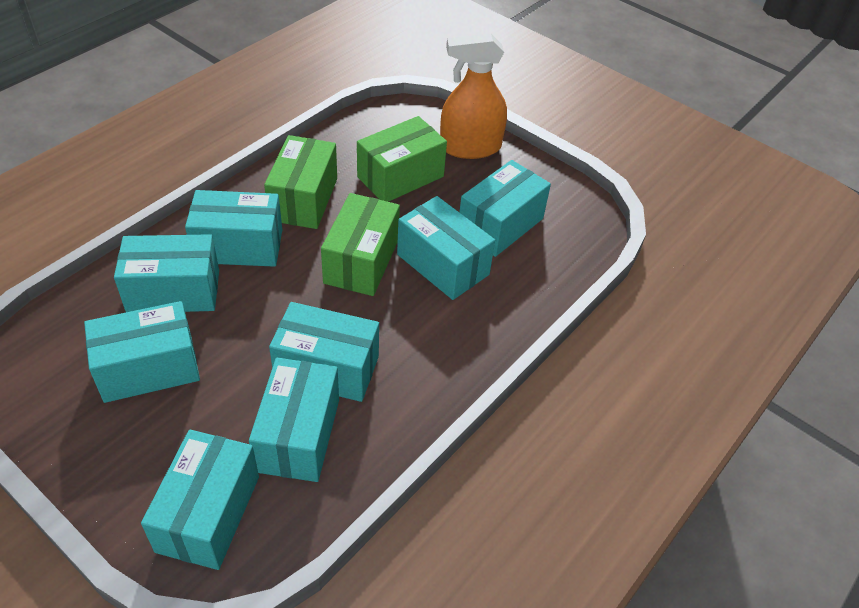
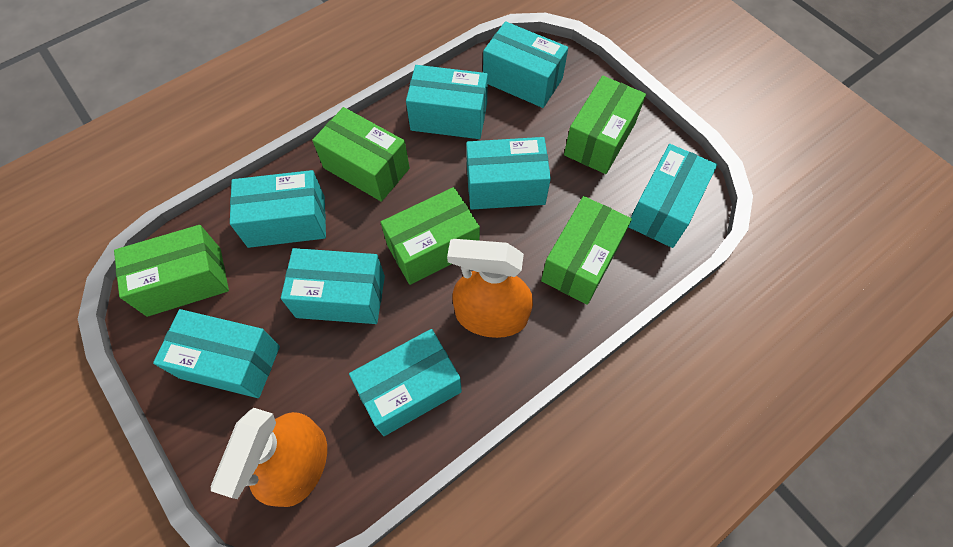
green box: [264,135,337,229] [321,193,400,296] [357,116,447,202] = 3 -> [114,225,229,317] [312,107,410,202] [381,187,480,285] [541,196,632,305] [564,76,646,174] = 5
orange spray bottle: [440,33,507,159] = 1 -> [211,408,327,507] [447,239,533,338] = 2

